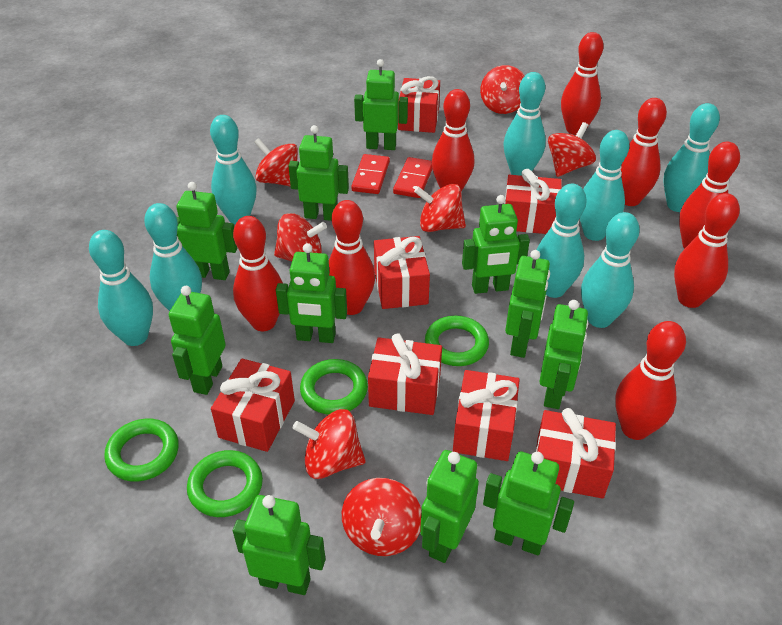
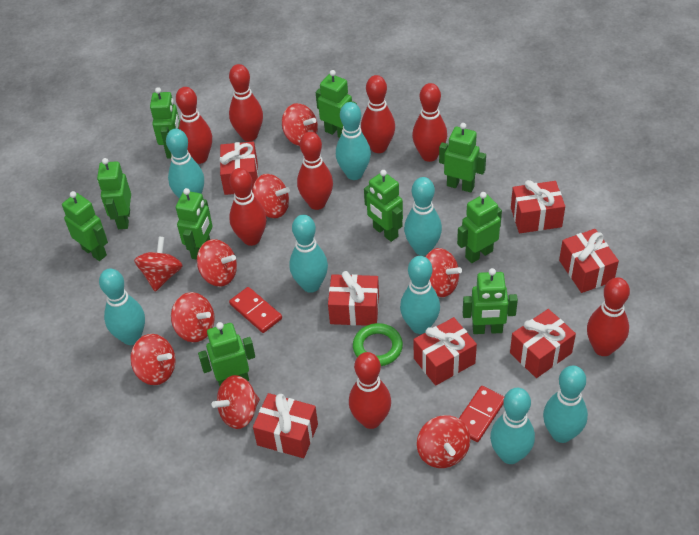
green ring: [104,419,179,482] [187,450,263,517] [300,359,368,415] [425,316,489,366] = 4 -> [353,323,403,366] = 1
green robot: [169,286,226,395] [176,182,238,280] [233,495,326,595] [276,243,347,343] [288,125,349,221] [354,59,408,150] [420,450,479,563] [462,195,530,294] [483,451,574,555] [505,250,550,358] [539,300,588,409] = 11 -> [62,191,108,261] [97,158,131,229] [150,87,180,158] [176,188,213,260] [198,322,255,386] [316,70,357,138] [364,170,403,242] [439,123,486,193] [457,192,502,263] [463,268,518,334] = 10
red spinning top: [254,138,298,187] [274,213,327,261] [293,409,366,479] [342,478,421,556] [414,184,466,232] [480,65,525,114] [548,122,596,177] = 7 -> [130,334,175,385] [134,236,183,291] [171,292,215,342] [197,239,237,287] [212,375,260,429] [252,174,290,218] [282,103,318,146] [417,415,470,468] [425,248,462,297] = 9

